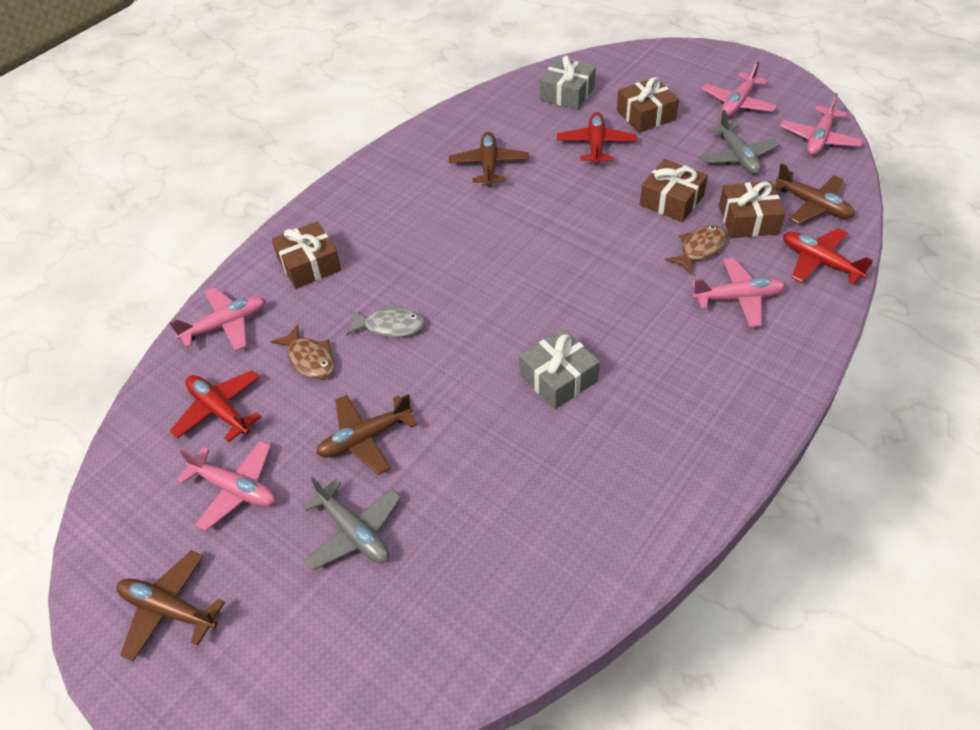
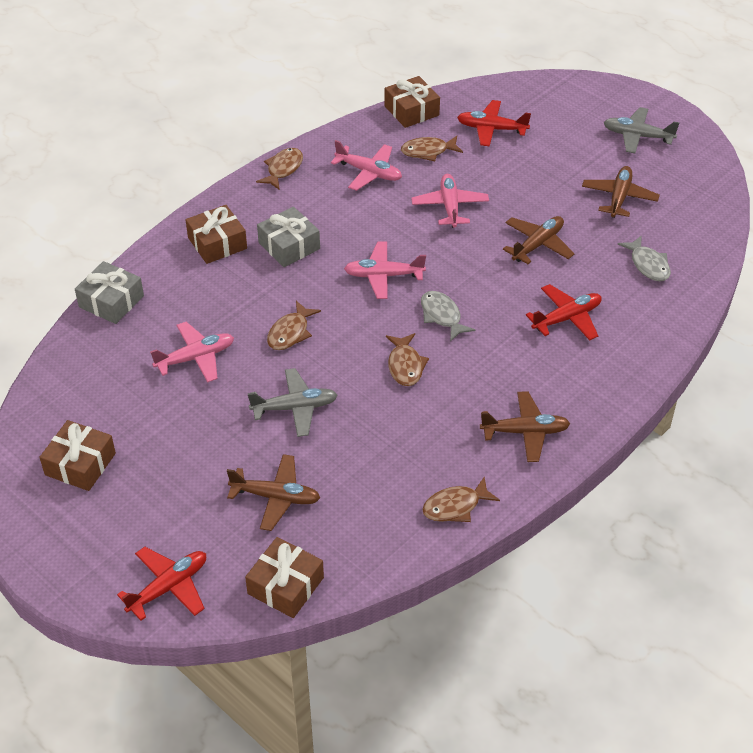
brown fish: [270,324,335,379] [665,225,727,275] = 2 -> [256,148,303,190] [267,301,321,350] [386,333,429,386] [401,136,463,161] [422,477,500,522] = 5
grey fish: [346,303,425,337] = 1 -> [421,291,475,342] [618,235,671,281] = 2
pink plane: [169,287,265,351] [177,441,276,531] [691,258,785,327] [702,61,777,117] [780,93,863,155] = 5 -> [150,322,234,383] [331,140,402,191] [344,242,426,299] [411,174,489,228] = 4

